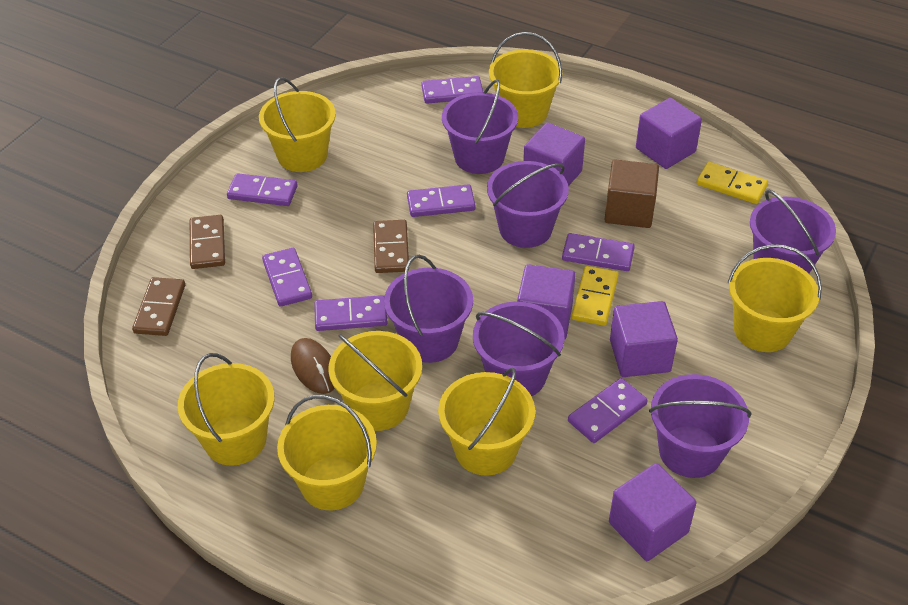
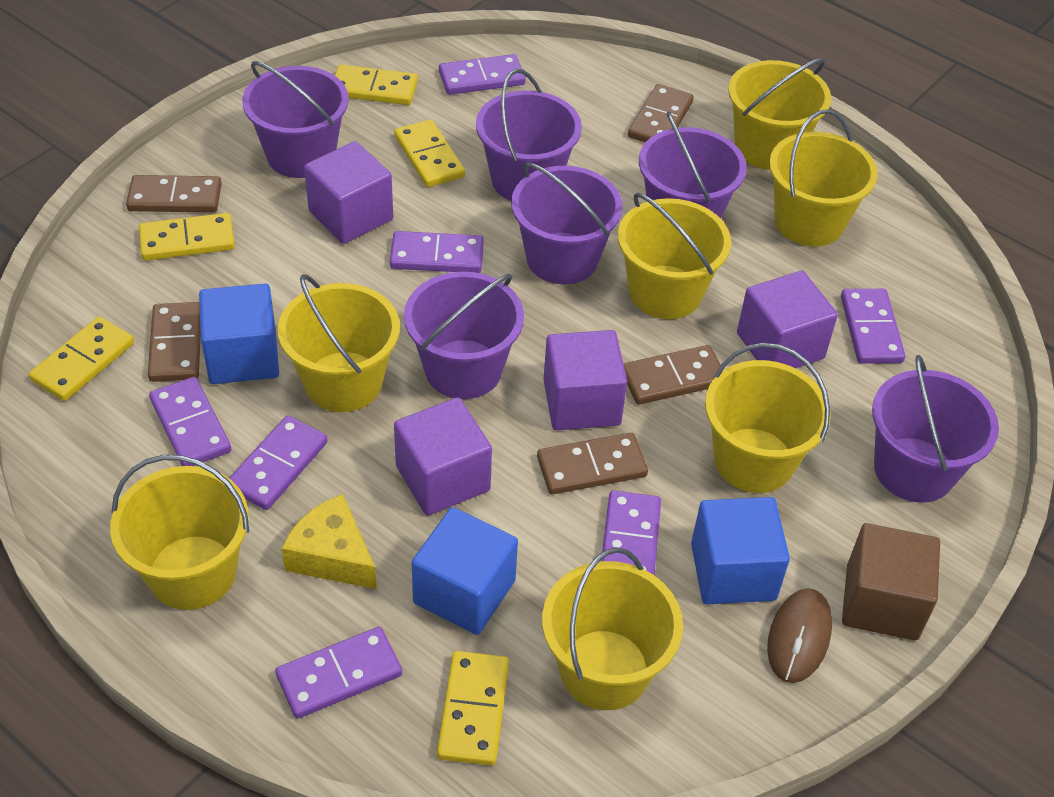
blue cube: none = 0 -> [199,284,279,384] [412,507,518,635] [691,497,790,604] = 3
brown domino: [132,277,185,336] [190,215,225,269] [373,220,409,273] = 3 -> [126,175,222,213] [148,302,201,382] [537,433,648,494] [624,345,721,405] [628,84,694,142] = 5
purple cube: [517,264,576,340] [523,122,585,186] [609,463,696,561] [610,301,678,377] [636,98,702,169] = 5 -> [304,141,393,244] [394,397,492,516] [543,330,627,430] [737,271,838,368] = 4
yellow cheese: none = 0 -> [281,494,377,589] = 1
yellow domino: [572,266,619,326] [697,162,768,204] = 2 -> [29,316,134,401] [139,213,235,261] [335,65,418,105] [394,120,465,187] [437,651,509,766] = 5

